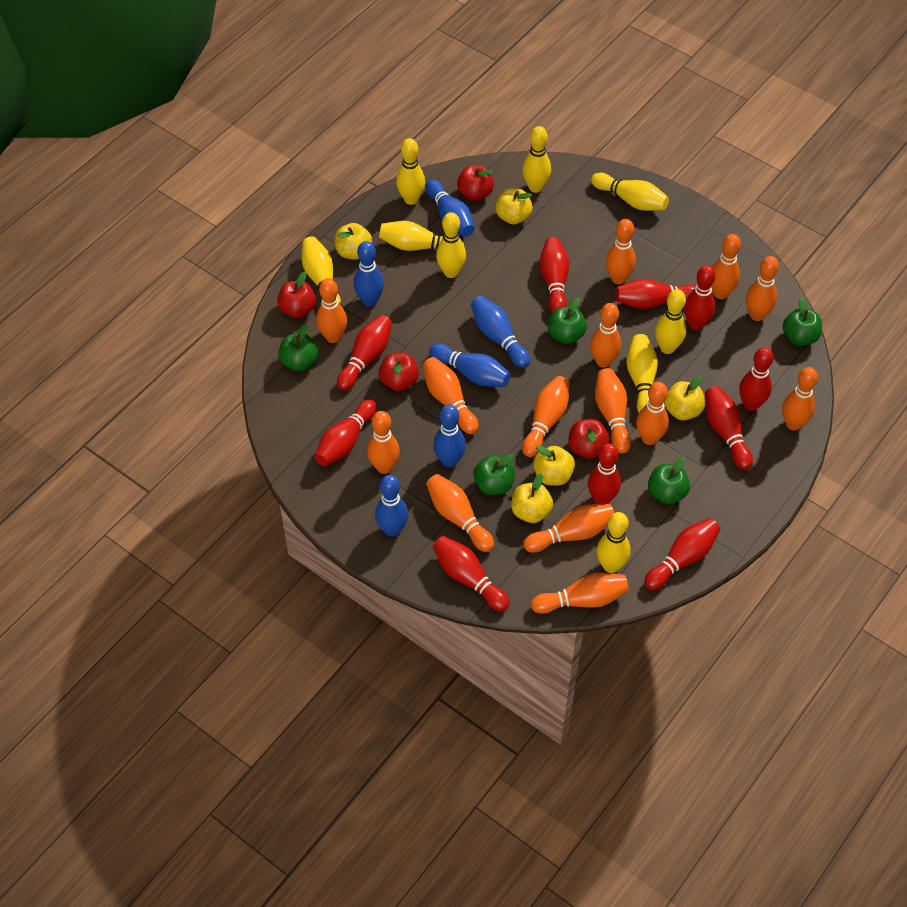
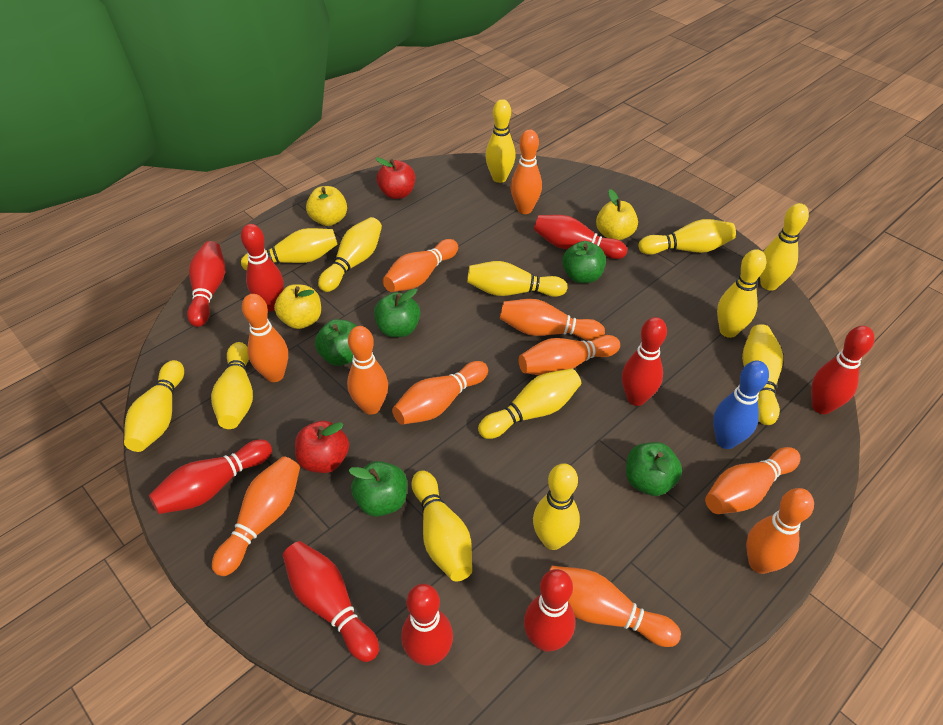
blue bowling pin: [354,241,384,307] [375,475,408,537] [426,180,474,237] [429,344,511,387] [433,405,466,468] [471,296,530,368] = 6 -> [713,361,769,449] = 1
orange bowling pin: [316,278,347,343] [367,411,400,474] [423,357,479,434] [426,474,494,552] [522,376,570,457] [523,504,614,553] [531,573,629,614] [590,303,621,367] [595,368,631,454] [606,219,636,284] [636,382,669,445] [711,234,741,299] [746,256,779,321] [782,367,818,431] = 14 -> [212,456,300,576] [242,294,288,382] [347,326,388,415] [383,239,458,292] [392,361,488,425] [500,299,605,341] [511,129,542,214] [519,335,620,375] [549,566,681,647] [705,447,800,514] [746,488,814,574] = 11
red apple: [277,272,316,318] [379,353,419,391] [457,165,494,201] [568,419,609,459] = 4 -> [295,421,349,473] [375,157,415,199] = 2
red bowling pin: [315,399,377,466] [337,315,392,391] [433,536,509,611] [539,237,569,312] [588,443,621,504] [615,279,696,309] [644,518,720,590] [684,265,716,330] [705,386,753,470] [739,347,774,411] = 10 -> [149,439,272,514] [187,241,225,327] [241,224,284,311] [283,541,379,662] [401,584,453,666] [524,569,575,652] [534,215,627,259] [622,317,667,406] [811,326,874,414] = 9
yellow apple: [335,223,372,260] [495,188,533,225] [511,474,553,523] [533,445,575,486] [664,376,705,420] = 5 -> [274,284,321,329] [306,186,347,226] [596,189,638,240] = 3
yellow bowling pin: [302,236,341,305] [379,221,464,251] [396,138,425,205] [436,212,466,278] [522,126,551,193] [591,173,669,211] [597,512,631,573] [626,334,658,413] [655,289,686,354] = 9 -> [124,360,184,452] [211,342,253,429] [241,228,338,270] [318,217,382,292] [412,471,472,581] [467,261,568,297] [478,368,581,439] [485,99,516,183] [533,464,580,550] [638,219,736,255] [717,249,766,338] [742,324,783,425] [760,203,809,291] = 13

